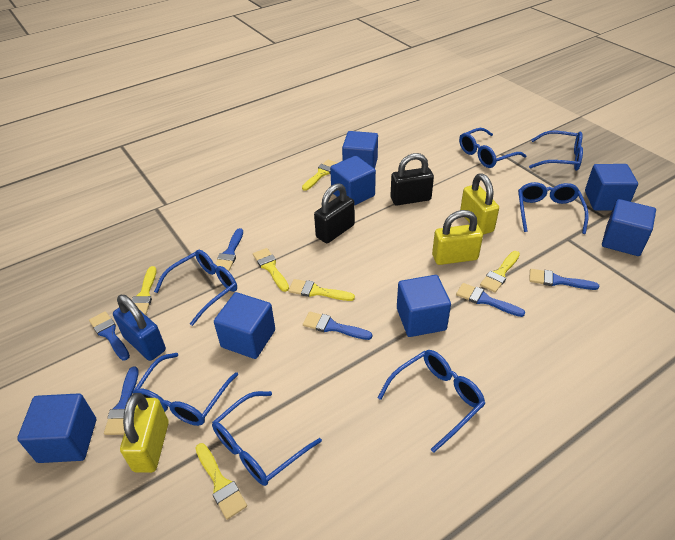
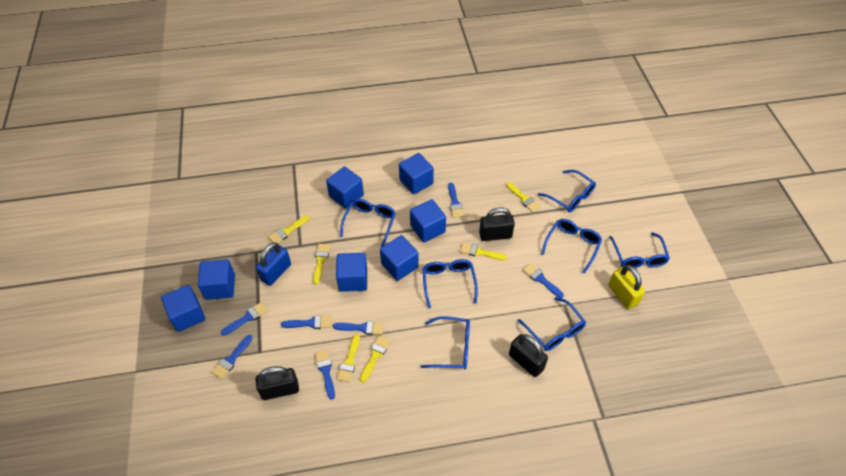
black padlock: [314,183,355,243] [390,153,434,205] = 2 -> [255,366,299,400] [479,207,515,241] [509,334,548,377] = 3
blue brush: [89,311,130,361] [104,367,139,435] [215,228,243,271] [303,311,372,340] [456,283,525,317] [529,269,599,290] = 6 -> [212,335,253,379] [221,302,268,335] [281,315,332,329] [315,350,335,400] [333,321,384,335] [448,183,464,218] [523,263,564,298] = 7
yellow padlock: [120,393,169,473] [432,210,483,265] [460,173,499,235] = 3 -> [608,265,645,309] = 1

